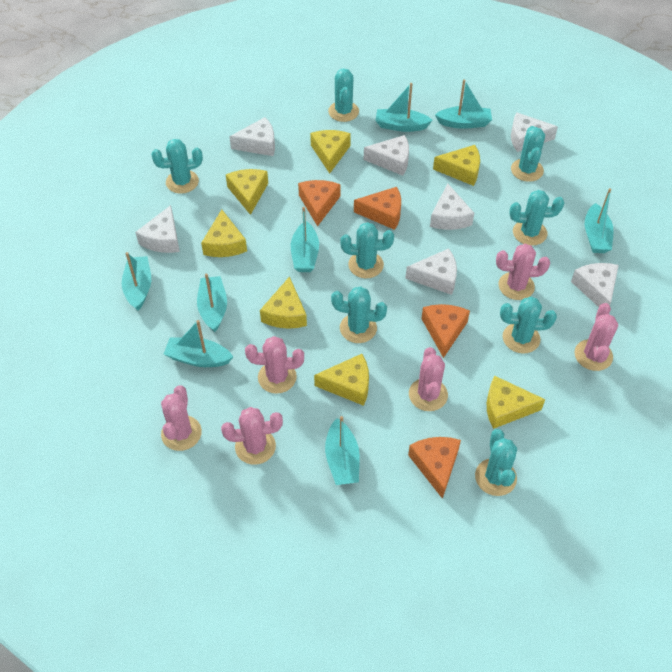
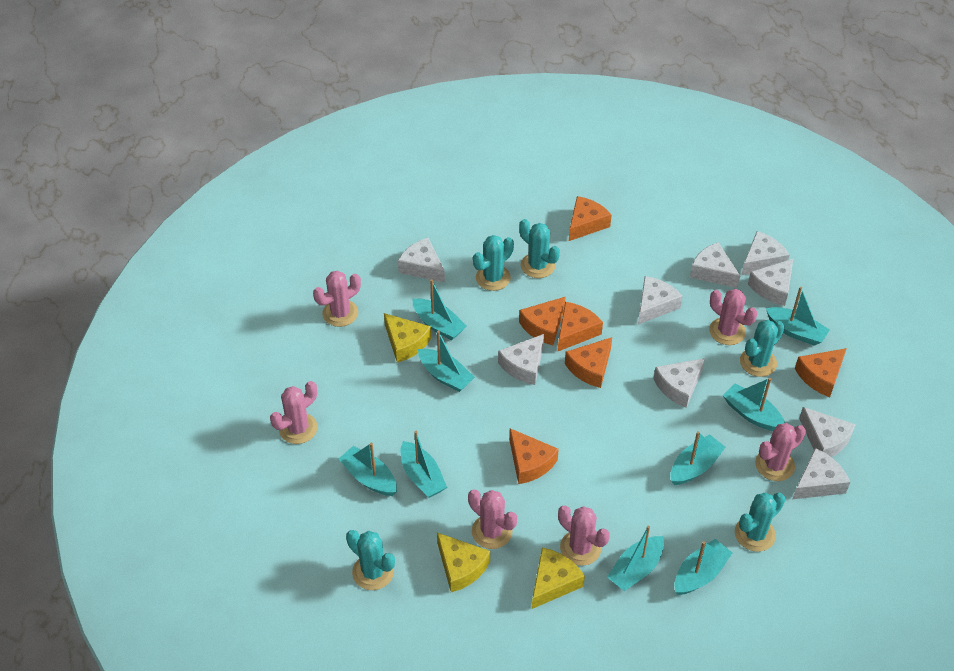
orange cheese: [298,180,340,227] [354,187,401,230] [408,437,461,499] [421,304,470,358] = 4 -> [509,428,559,484] [519,296,566,345] [558,302,603,351] [565,337,612,388] [569,196,612,241] [795,348,847,397] = 6
turquoise boat: [122,252,151,310] [164,320,233,367] [197,274,227,332] [291,207,319,272] [325,416,360,485] [375,83,433,132] [435,79,492,129] [585,188,614,253] = 8 -> [339,443,397,496] [401,431,447,498] [413,279,467,340] [418,331,475,392] [607,526,664,591] [671,431,725,485] [675,539,732,595] [723,378,785,431] [766,287,830,346] = 9
turquoise cactus: [151,139,203,194] [328,68,359,122] [331,286,387,343] [340,222,394,278] [475,429,517,496] [500,297,557,354] [509,190,564,246] [511,126,545,182] = 8 -> [346,530,395,590] [473,235,514,291] [519,219,560,278] [735,493,785,552] [740,320,785,377] = 5
white cheese: [135,205,180,253] [229,117,275,156] [364,135,409,176] [405,248,457,295] [430,184,474,230] [511,113,558,152] [571,263,619,307] = 7 -> [398,238,445,283] [498,334,544,385] [638,276,683,325] [653,358,705,408] [690,242,740,288] [741,231,790,275] [748,259,793,306] [792,448,850,499] [799,407,856,457] = 9
yellow cheese: [201,209,247,257] [226,169,268,215] [260,276,307,329] [310,130,351,173] [314,354,369,406] [433,145,480,186] [487,376,545,429] = 7 -> [384,313,431,363] [437,533,490,592] [532,548,585,609] = 3

